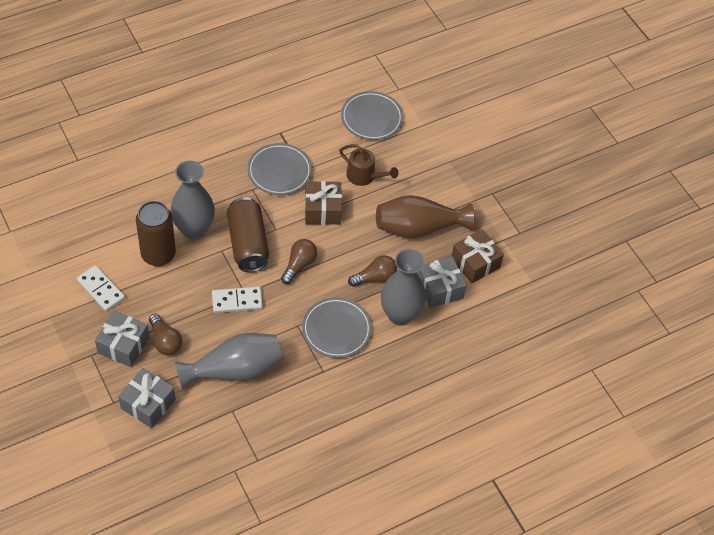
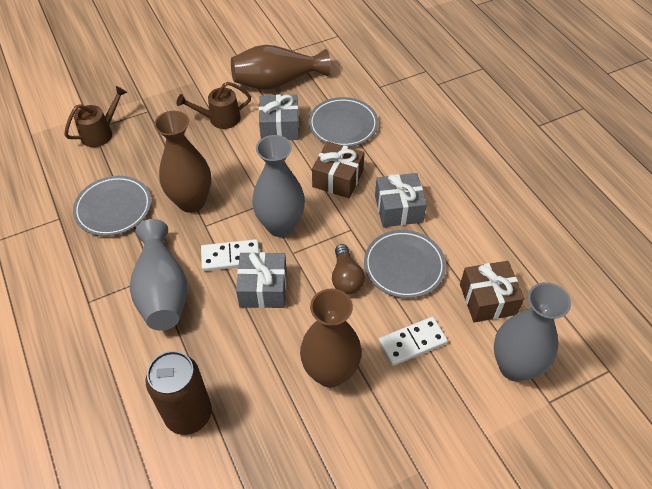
brown can: [136,201,176,266] [227,197,269,272] = 2 -> [146,351,212,435] = 1
brown light bulb: [149,314,182,355] [281,239,317,284] [348,255,397,287] = 3 -> [332,244,365,294] = 1
brown vase: [376,195,475,238] = 1 -> [154,111,211,213] [231,45,331,89] [300,288,362,388] = 3
brown watering can: [339,144,398,186] = 1 -> [64,86,127,147] [176,82,251,129] = 2

